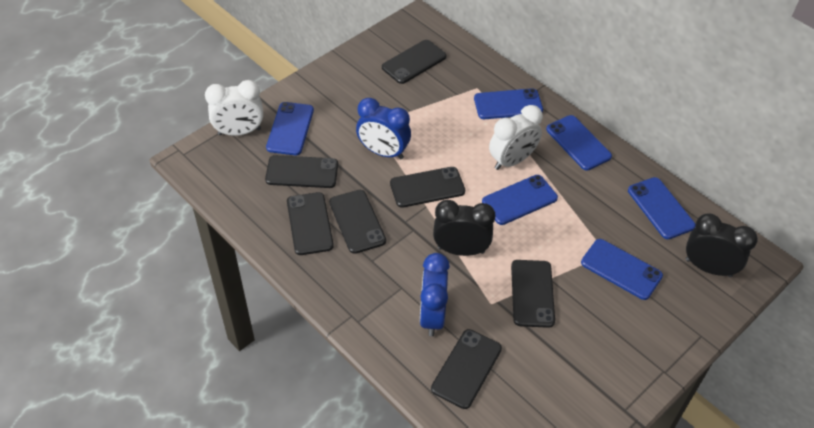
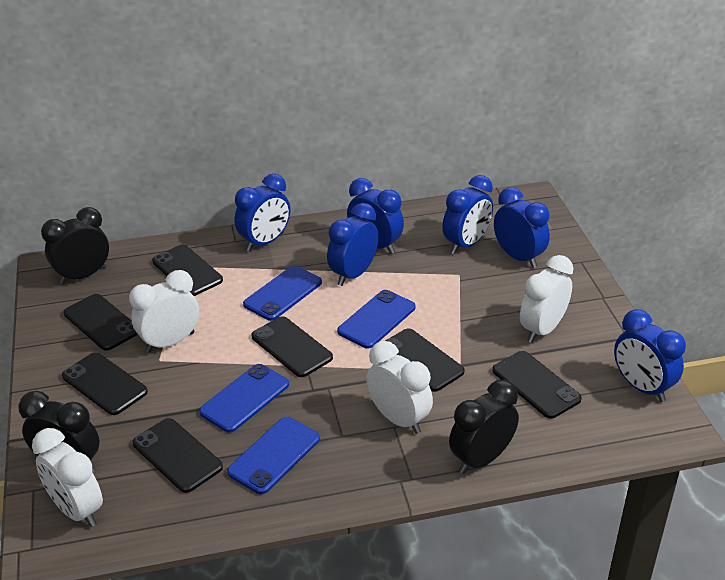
black clock: [433,200,496,256] [686,213,758,277] = 2 -> [18,391,100,472] [41,207,109,284] [449,380,519,474] = 3
blue clock: [356,98,411,160] [420,253,450,337] = 2 -> [234,174,290,251] [327,203,379,286] [347,178,404,254] [442,175,493,254] [494,187,550,268] [614,309,686,402] = 6
blue phone: [266,102,314,155] [474,88,543,119] [482,175,558,225] [546,115,612,171] [581,239,663,300] [628,177,696,239] = 6 -> [199,364,289,433] [227,417,320,494] [243,266,322,321] [337,290,416,349] = 4
white clock: [205,80,263,136] [489,105,543,170] = 2 -> [32,428,103,527] [129,270,199,353] [366,341,433,434] [520,255,574,343] = 4

